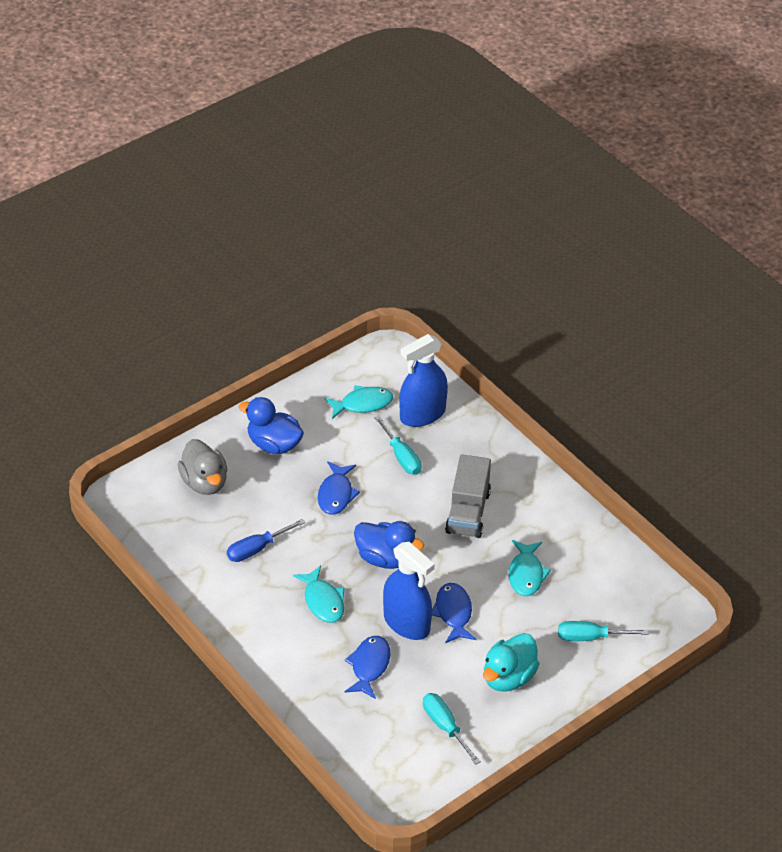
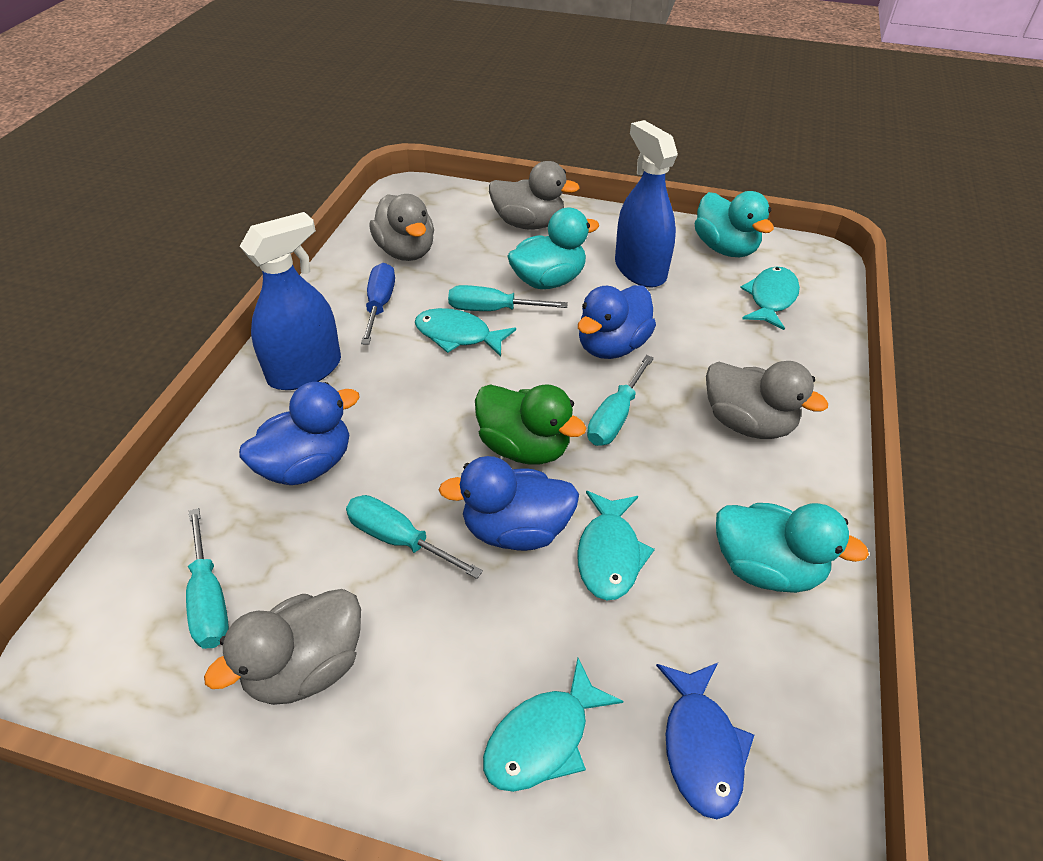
blue duck: [239,397,304,454] [354,521,424,569] = 2 -> [239,382,360,485] [439,456,579,551] [578,285,656,359] = 3
blue fish: [318,461,360,515] [344,636,390,699] [432,583,477,643] = 3 -> [656,663,754,819] = 1
green duck: none = 0 -> [475,384,586,465] = 1
grey duck: [178,439,227,495] = 1 -> [204,589,361,705] [369,194,434,261] [489,161,580,230] [706,361,828,439] = 4
grey truck: [445,454,491,538] = 1 -> none = 0
turquoise duck: [483,633,540,692] = 1 -> [507,208,599,289] [695,191,774,257] [716,503,869,593] = 3
turquoise fish: [293,565,345,623] [325,385,393,419] [509,540,551,596] = 3 -> [415,308,516,357] [483,658,624,792] [577,491,655,601] [740,266,800,330] = 4
turquoise screwdriver: [375,416,422,475] [423,693,481,765] [558,621,649,641] = 3 -> [186,508,229,649] [346,495,483,579] [448,285,568,311] [587,355,654,446] = 4

